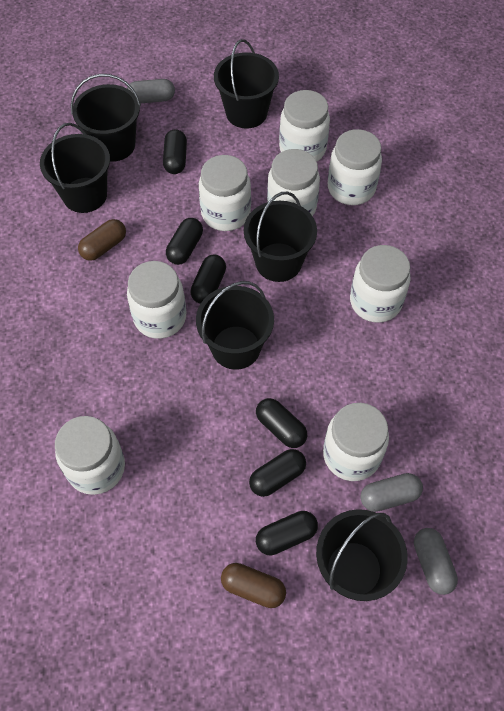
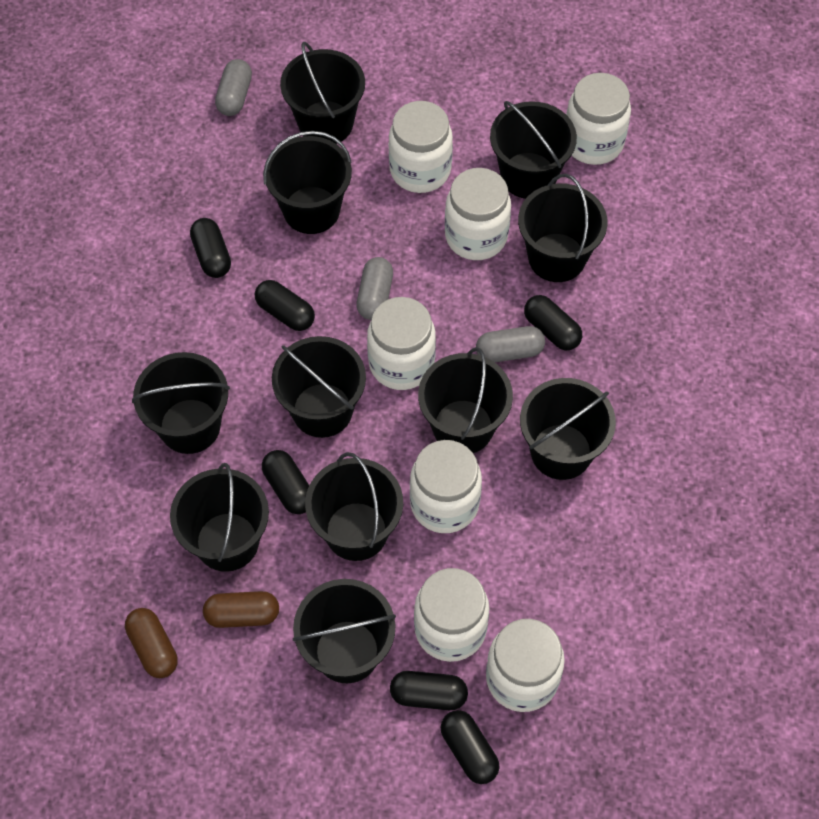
black bucket: [40,123,110,213] [71,74,141,162] [196,281,274,370] [214,39,279,128] [244,192,317,282] [316,509,408,601] = 6 -> [132,352,230,454] [170,463,269,572] [263,131,352,234] [272,336,366,438] [280,42,365,144] [293,579,396,683] [305,452,403,561] [418,347,513,453] [490,101,577,199] [518,174,608,282] [520,378,616,480] = 11
white jar: [55,416,125,495] [127,261,186,339] [199,155,251,231] [267,149,320,216] [279,90,330,162] [323,403,389,481] [328,129,382,205] [350,245,411,323] = 8 -> [367,297,436,390] [389,101,453,193] [410,440,482,533] [414,568,489,662] [445,168,511,260] [486,619,565,712] [566,73,631,165] = 7

